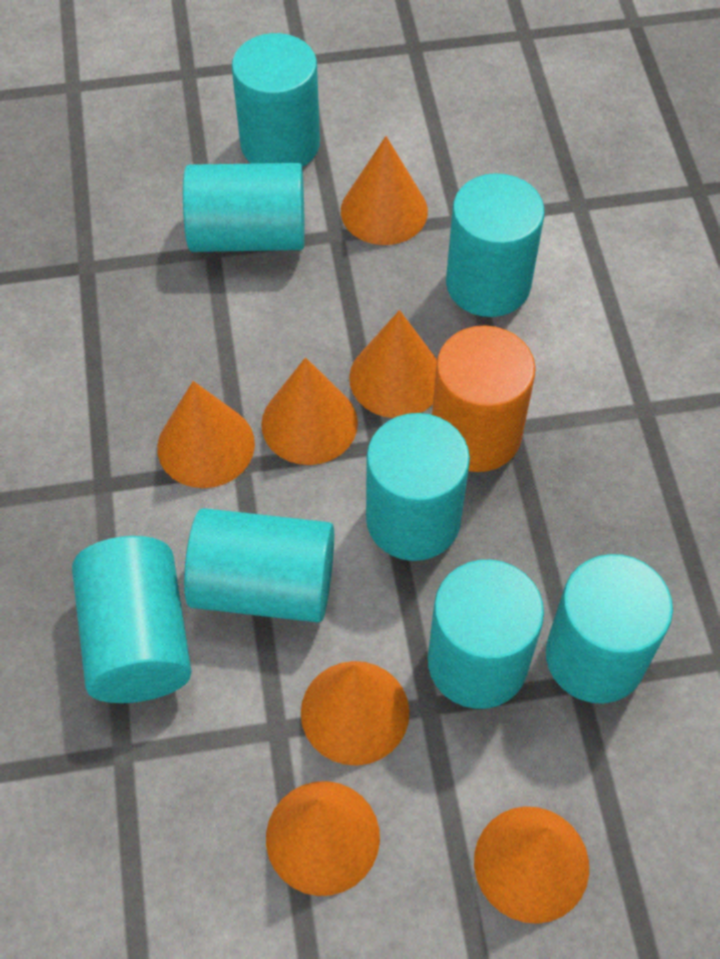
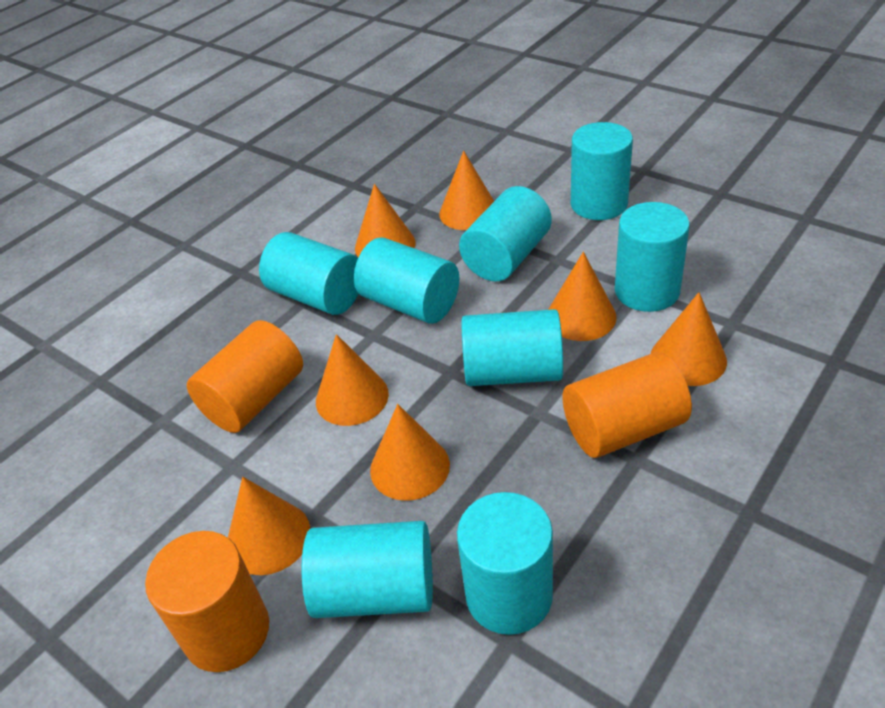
orange cylinder: [432,325,536,472] = 1 -> [145,531,269,672] [187,320,303,433] [563,352,692,458] = 3

